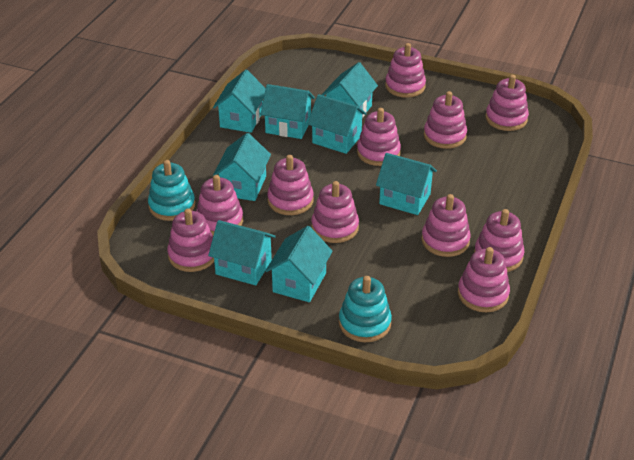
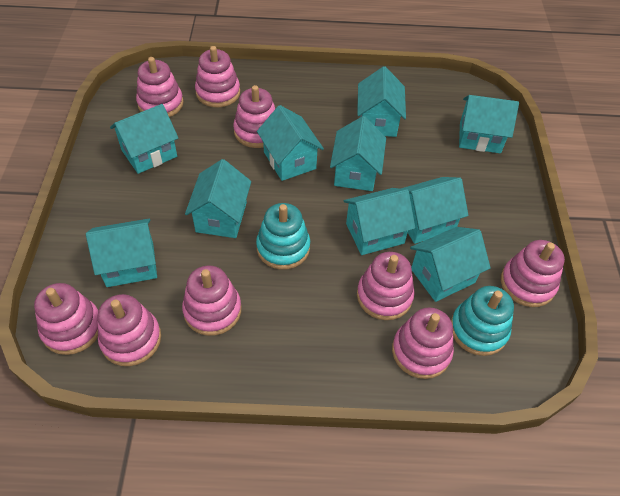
pink stacking toy: [167,209,214,272] [196,175,243,235] [267,155,314,215] [311,181,359,243] [357,108,401,166] [385,43,426,98] [421,194,471,257] [424,91,467,149] [458,247,510,312] [474,209,524,272] [486,75,529,131] = 11 -> [34,283,98,355] [98,294,161,366] [136,57,184,117] [182,265,241,336] [195,46,240,107] [233,85,275,148] [357,252,415,320] [392,308,454,379] [501,240,565,307] = 9
turquoise house: [208,220,276,285] [213,70,266,133] [213,133,271,201] [261,84,315,139] [265,226,333,302] [308,94,367,154] [321,62,378,118] [376,153,437,215] = 8 -> [86,219,157,287] [110,104,178,174] [185,159,251,238] [257,105,324,181] [330,116,386,191] [344,188,415,255] [357,66,406,137] [401,177,468,244] [410,227,491,302] [459,95,519,153] = 10

